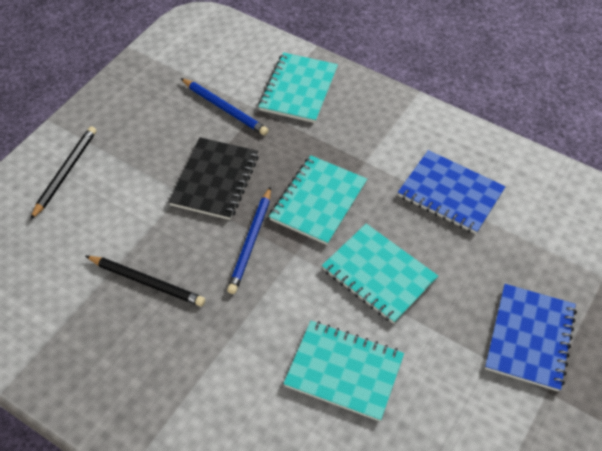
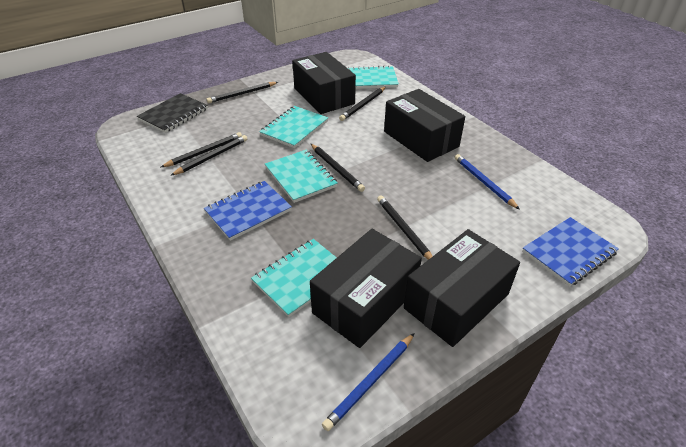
black box: none = 0 -> [292,52,356,114] [310,229,422,348] [384,89,465,162] [404,229,520,347] = 4
black pencil: [30,126,96,220] [86,256,205,307] = 2 -> [161,132,242,167] [170,135,247,176] [207,82,278,103] [311,144,365,192] [339,87,386,121] [377,195,433,260] = 6

